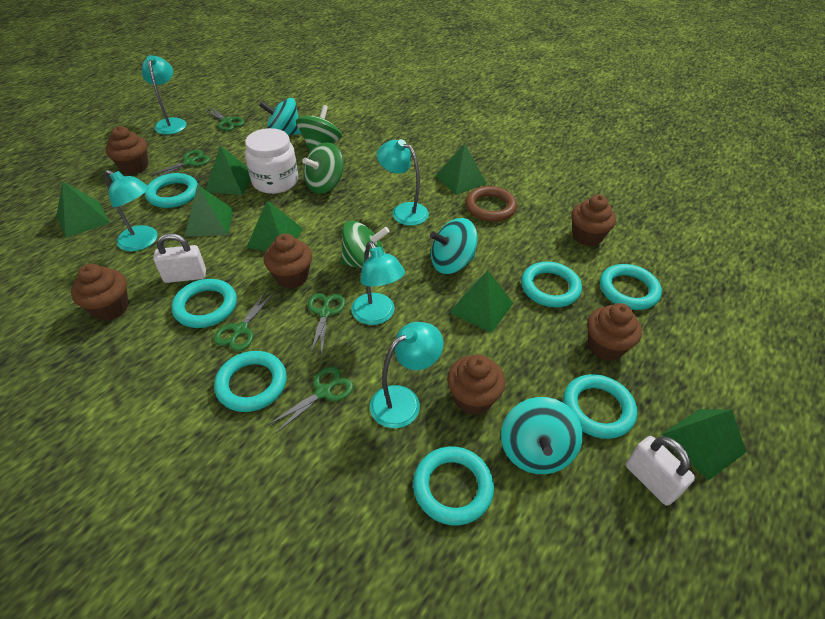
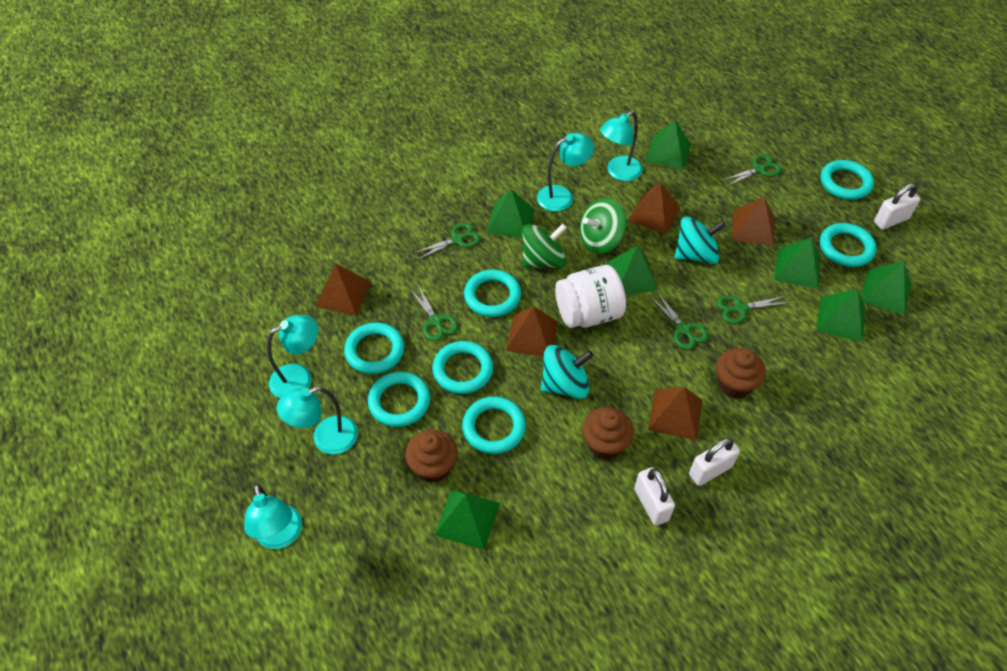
brown cupcake: [71,264,129,321] [105,126,148,175] [264,234,312,289] [447,355,505,415] [571,195,616,246] [587,303,642,361] = 6 -> [405,429,458,483] [582,407,634,460] [716,348,766,398] = 3
brown pyramid: none = 0 -> [315,264,371,316] [506,306,558,357] [628,182,680,235] [648,387,702,441] [732,197,774,246] = 5
brown ring: [465,186,517,222] = 1 -> none = 0
green spinning top: [296,105,342,152] [302,142,344,194] [341,221,390,269] = 3 -> [522,223,567,268] [579,198,627,254] = 2
turquoise spinning top: [259,98,301,135] [430,218,478,274] [501,397,583,474] = 3 -> [541,345,594,399] [675,216,726,264] = 2
white padlock: [153,233,206,283] [626,436,695,506] = 2 -> [634,467,675,526] [689,438,740,486] [874,184,920,230] = 3

